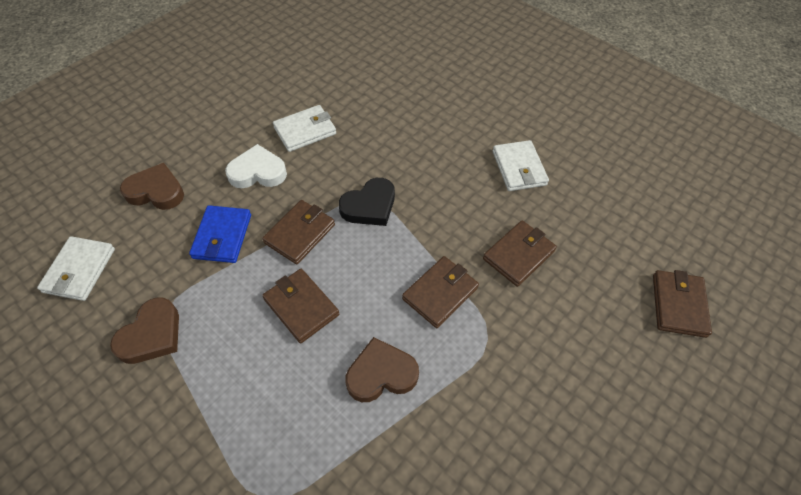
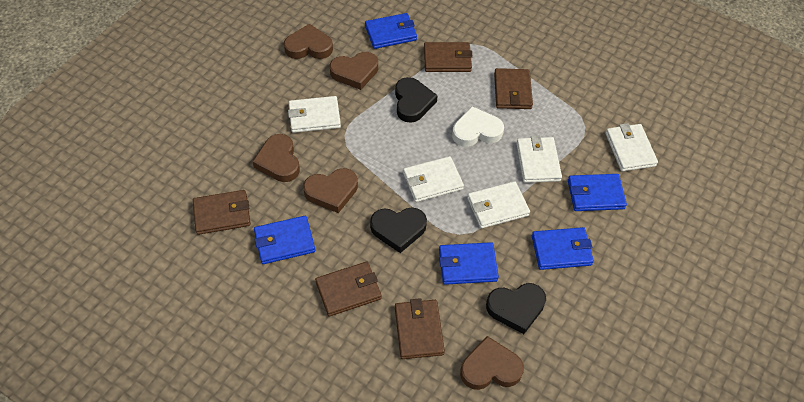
black heart: [339,178,395,226] = 1 -> [370,207,427,253] [395,77,438,123] [486,283,546,334] = 3
blue wallet: [189,205,251,263] = 1 -> [254,216,315,264] [365,13,417,49] [439,242,499,285] [532,227,594,270] [568,174,627,211] = 5
brown heart: [110,298,179,364] [120,163,184,210] [346,337,419,402] = 3 -> [252,134,300,182] [284,24,333,59] [303,168,358,213] [330,52,378,90] [460,336,524,390] = 5
white wallet: [37,236,115,301] [273,105,336,152] [493,140,549,191] = 3 -> [288,96,341,133] [403,156,464,202] [467,181,530,228] [516,135,562,183] [605,123,658,171] = 5

